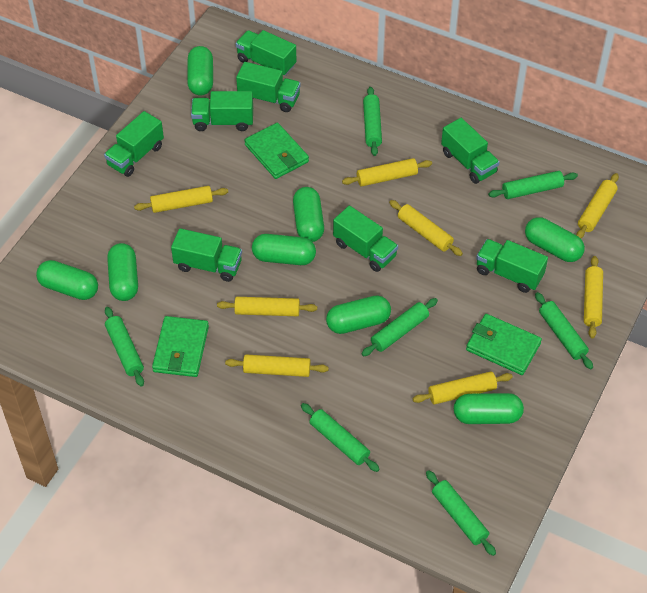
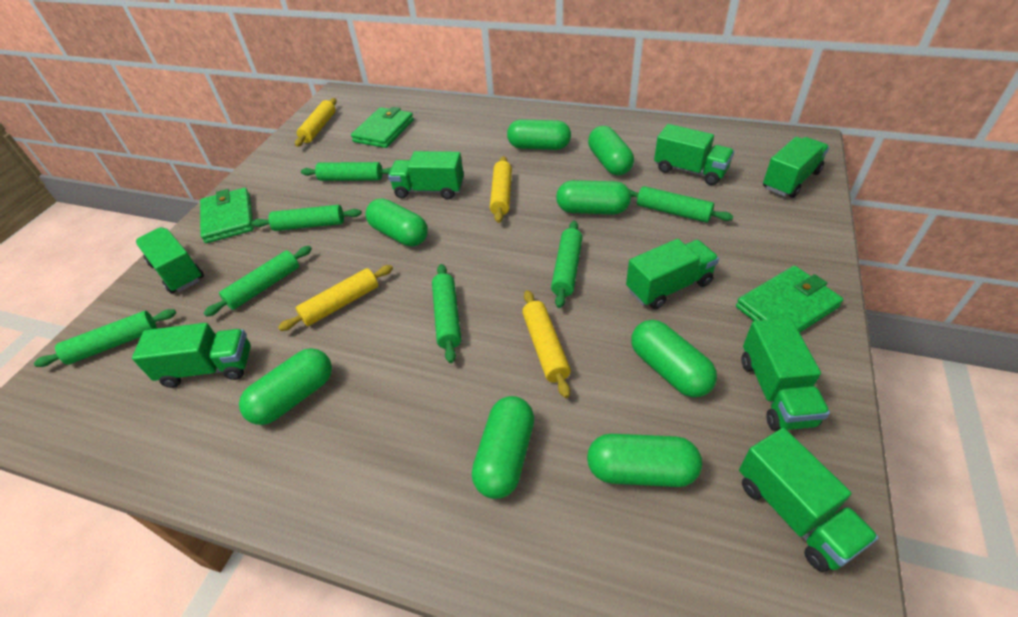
yellow rolling pin: [134,186,228,213] [217,297,317,316] [225,354,329,377] [342,158,432,187] [389,200,463,256] [413,371,513,404] [576,173,619,238] [584,256,603,338] = 8 -> [278,265,393,331] [295,98,337,147] [490,156,512,223] [522,290,571,398] = 4

